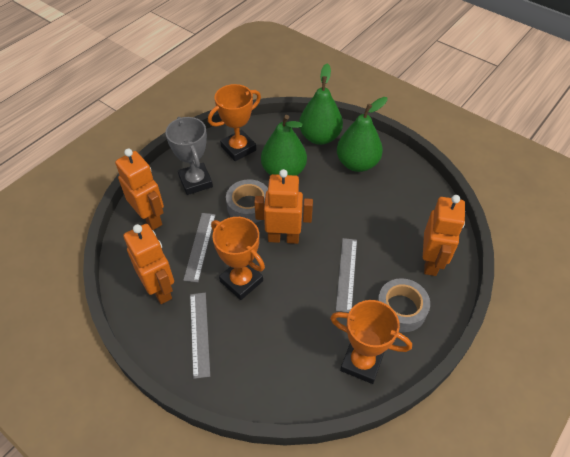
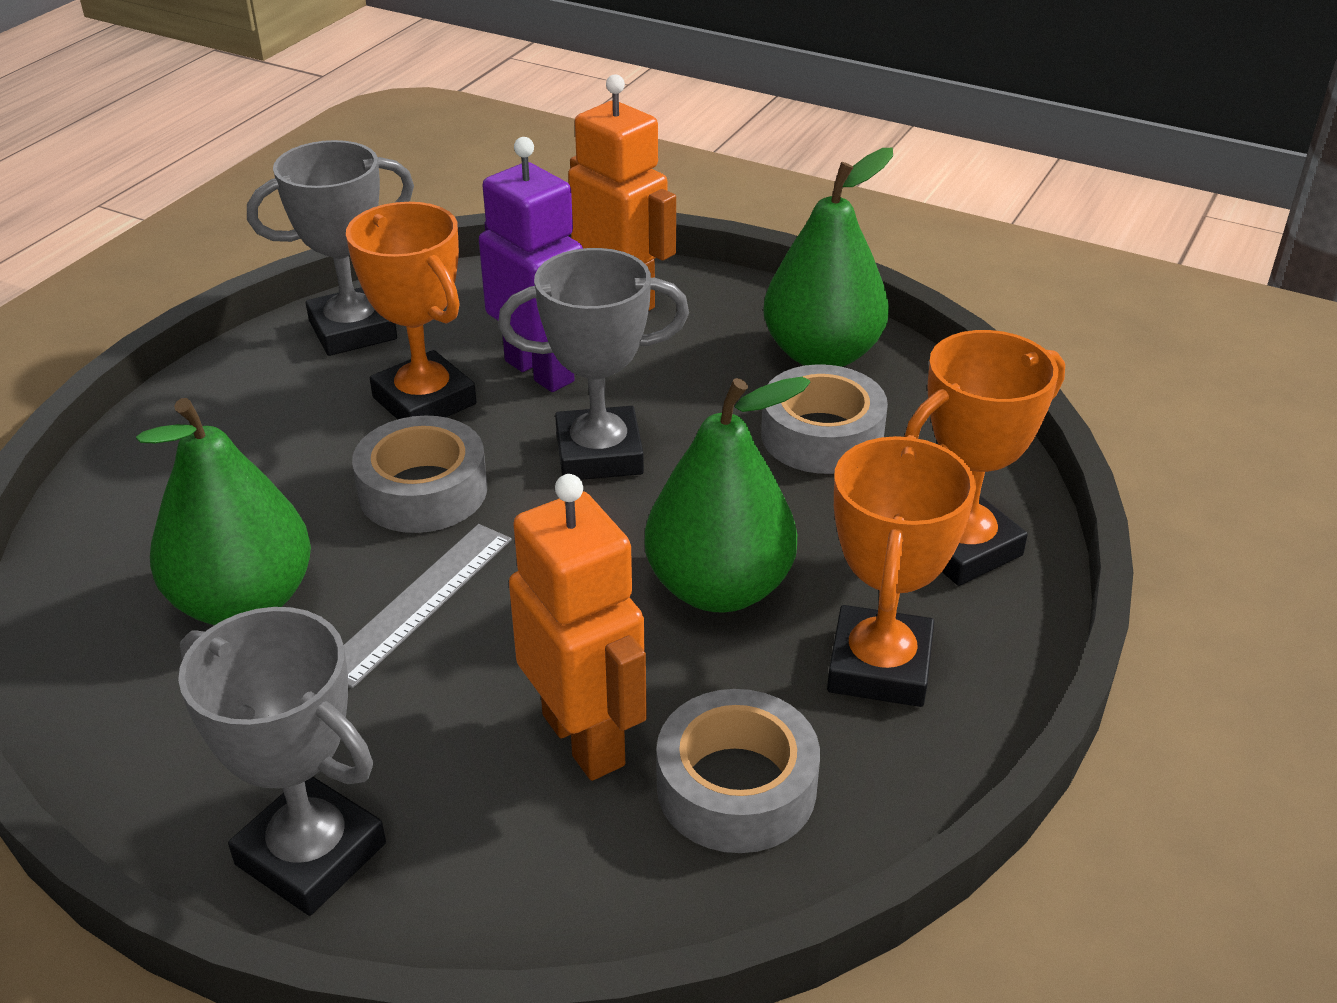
grey ruler: [183,213,216,282] [190,293,210,379] [336,238,357,313] = 3 -> [344,524,512,688] = 1
grey tape: [226,179,268,223] [377,278,430,332] = 2 -> [352,416,487,533] [656,689,820,853] [761,364,888,474] = 3
grey trophy: [166,117,213,195] = 1 -> [178,607,386,916] [247,140,414,356] [498,248,689,480] = 3
orange robot: [115,149,164,230] [123,224,174,304] [254,169,313,244] [423,195,465,276] = 4 -> [509,474,647,781] [568,74,676,311] = 2
purple robot: none = 0 -> [479,137,583,392] = 1

